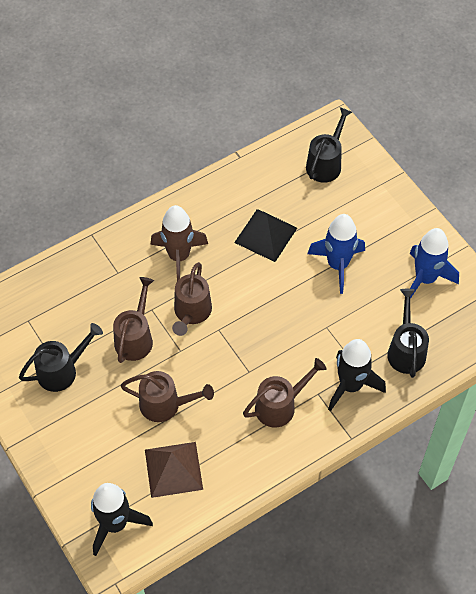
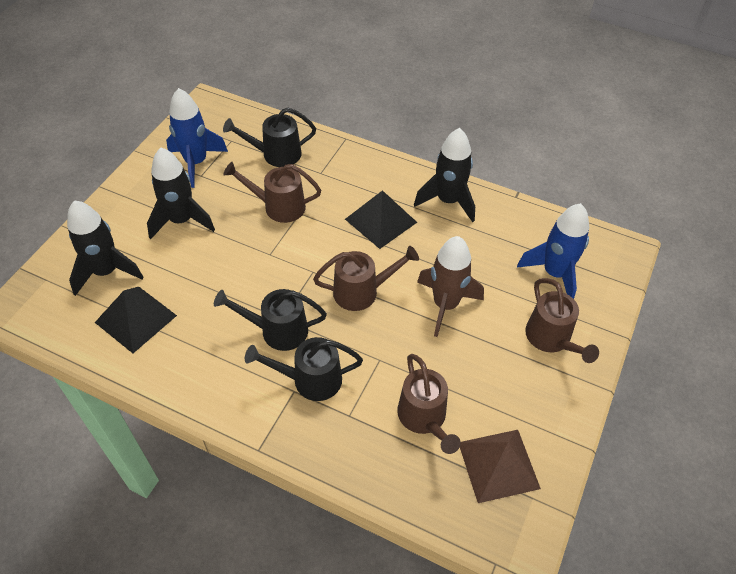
black pyramid: [234,209,297,262] = 1 -> [95,287,177,353] [345,190,417,249] = 2
black rocket: [91,483,153,556] [328,339,386,411] = 2 -> [67,200,143,296] [147,148,215,239] [414,128,475,222] = 3

